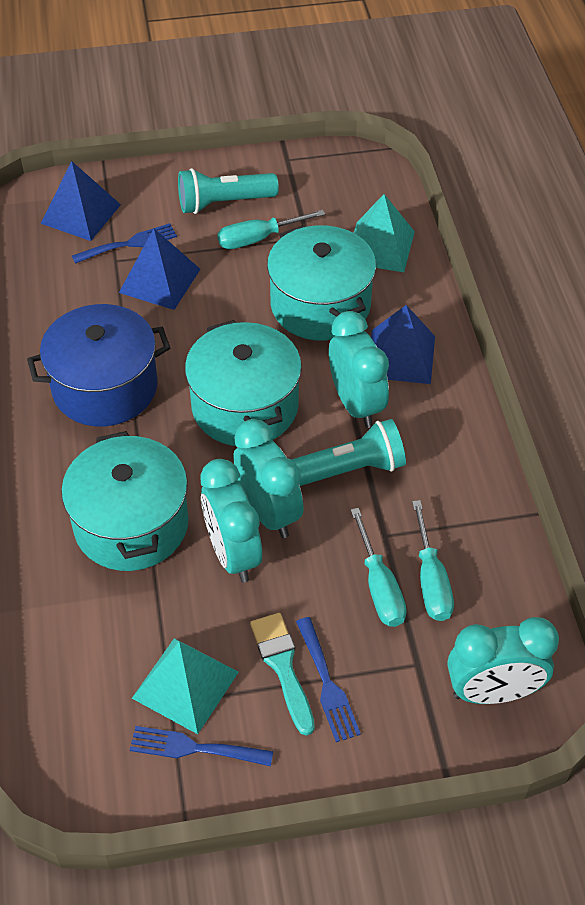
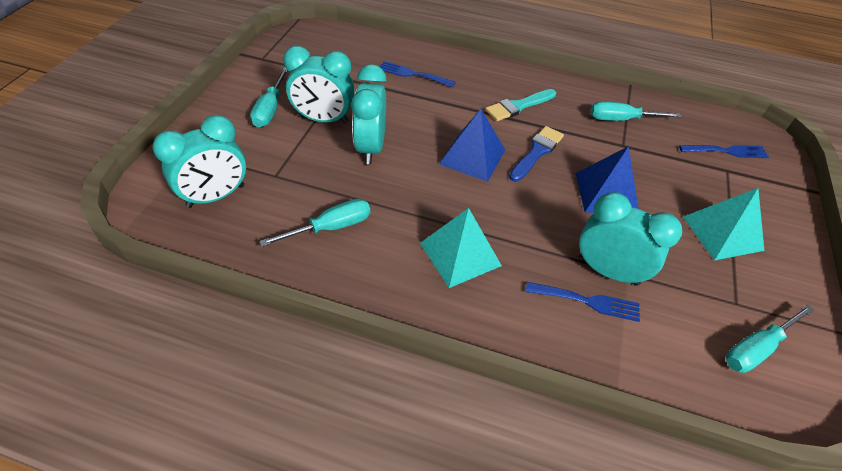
blue brush: none = 0 -> [509,126,564,182] = 1
blue pot: [27,304,170,427] = 1 -> none = 0
blue pyramid: [40,161,121,241] [119,229,200,310] [371,305,435,384] = 3 -> [439,109,505,182] [576,146,639,213] = 2
turquoise flashlight: [178,168,279,214] [291,419,406,486] = 2 -> none = 0
turquoise pot: [61,431,189,571] [185,320,302,446] [267,225,376,340] = 3 -> none = 0
turquoise screwdriver: [217,210,325,249] [351,508,407,627] [412,500,454,621] = 3 -> [250,67,288,127] [259,199,370,247] [591,101,682,121] [726,304,814,373] = 4

